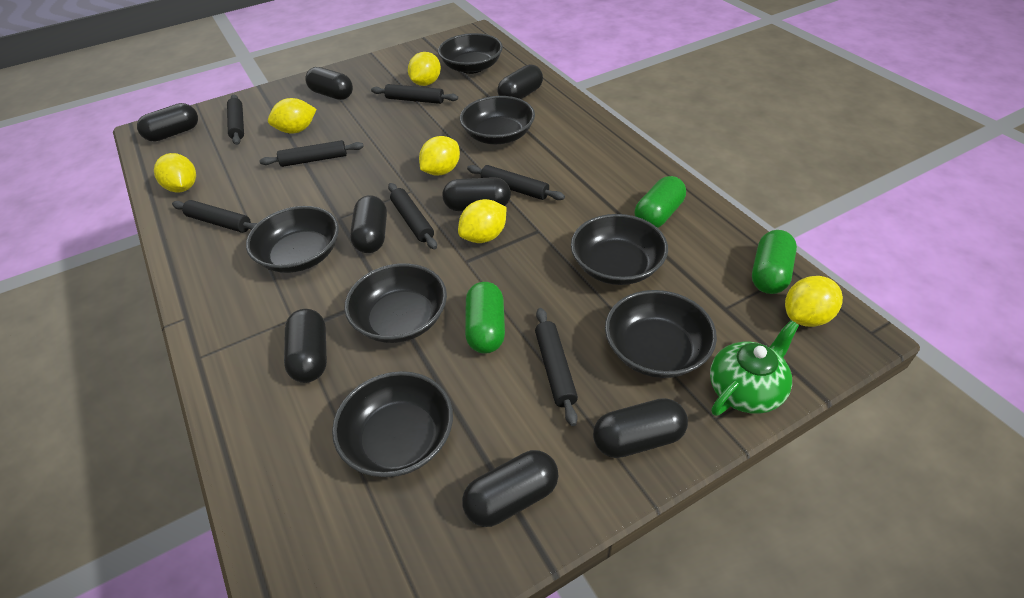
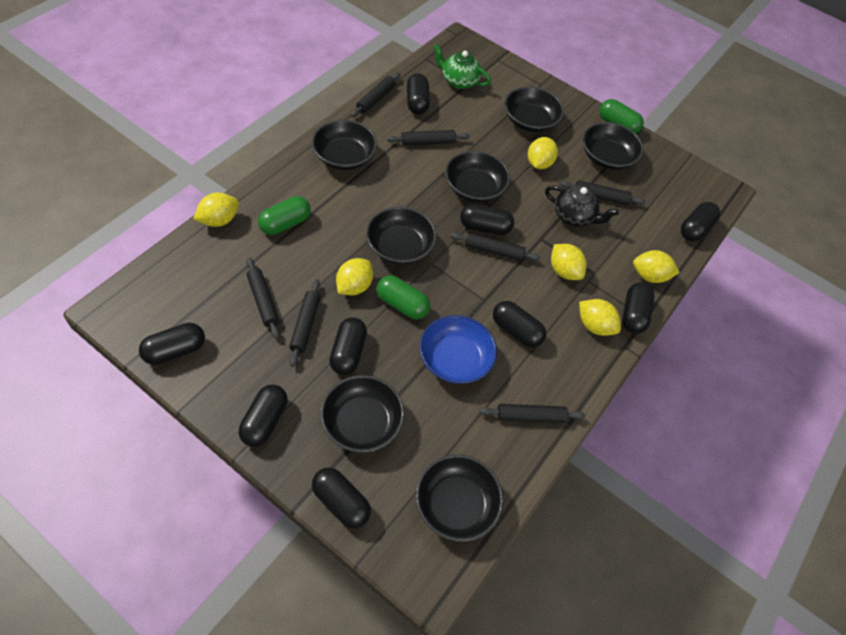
black capsule: [137,103,198,142] [284,309,327,383] [305,67,353,100] [350,195,387,253] [443,177,511,211] [462,450,559,527] [498,64,543,99] [593,398,688,458] = 8 -> [139,323,205,365] [239,384,288,447] [312,468,371,529] [329,317,367,375] [407,73,430,114] [460,204,514,235] [493,301,546,348] [622,282,654,334] [681,202,720,242] = 9
black teapot: none = 0 -> [545,186,618,227] = 1
blue bowl: none = 0 -> [420,315,497,384] = 1

